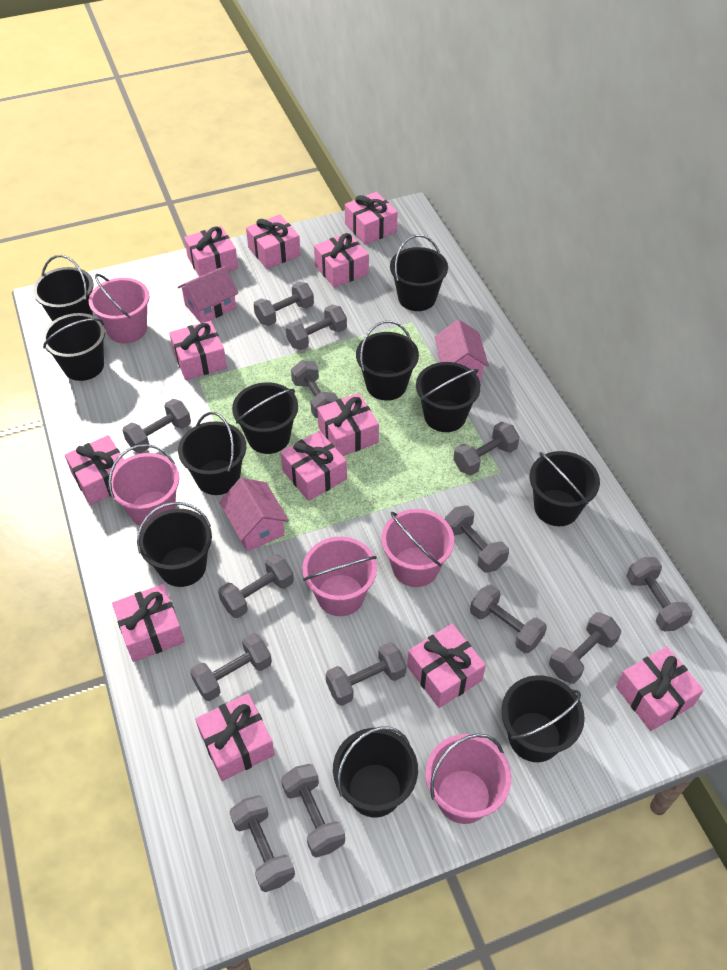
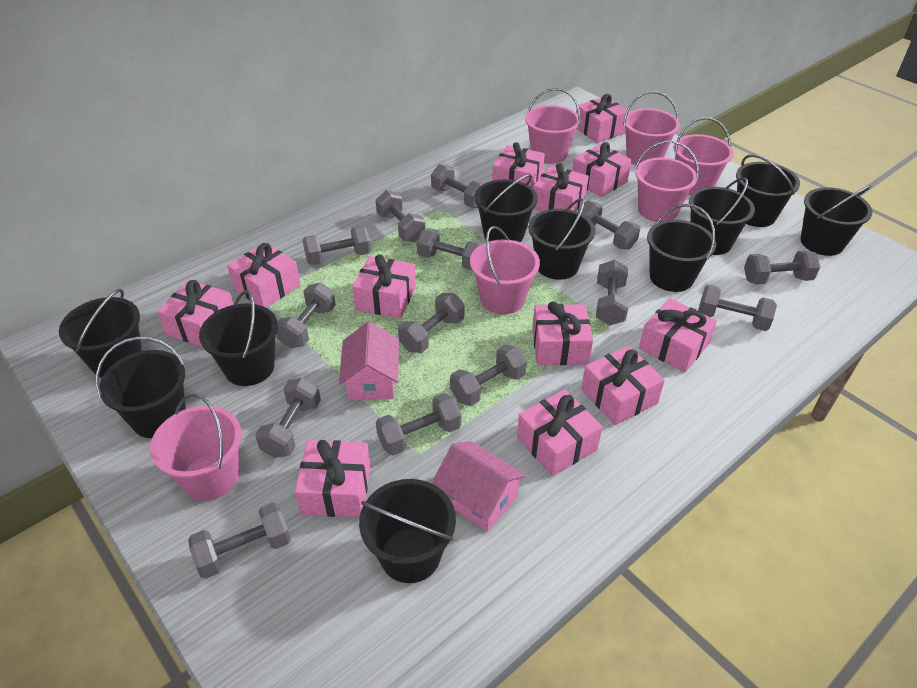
black bucket: [33,255,94,321] [42,313,105,381] [137,502,212,587] [178,412,246,495] [232,382,298,454] [333,727,418,817] [356,321,419,401] [390,235,448,311] [416,362,481,432] [501,675,585,762] [530,451,600,526] = 11 -> [59,289,142,378] [96,337,186,438] [199,290,278,386] [359,479,456,583] [474,174,538,242] [528,198,595,280] [647,204,716,292] [689,177,755,255] [736,154,800,227] [801,185,873,256] = 10
pink bucket: [89,274,149,343] [108,444,179,526] [303,537,377,616] [381,509,454,587] [425,734,512,824] = 5 -> [150,393,242,501] [470,226,540,314] [525,88,580,164] [623,91,680,165] [635,141,699,222] [673,117,734,196] = 6
pink house: [178,266,238,323] [219,478,289,551] [435,320,489,381] = 3 -> [339,321,399,400] [432,441,526,531] = 2

